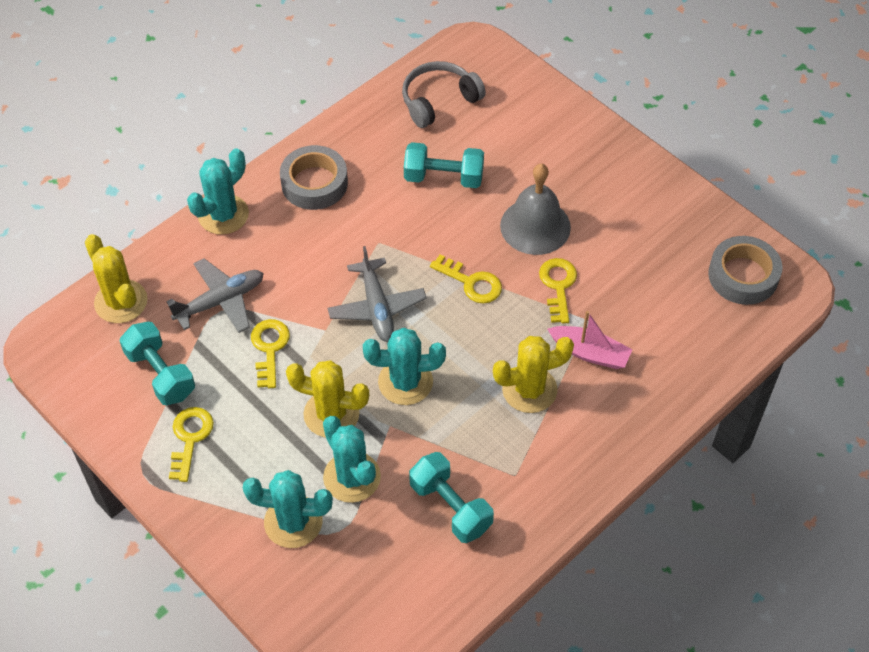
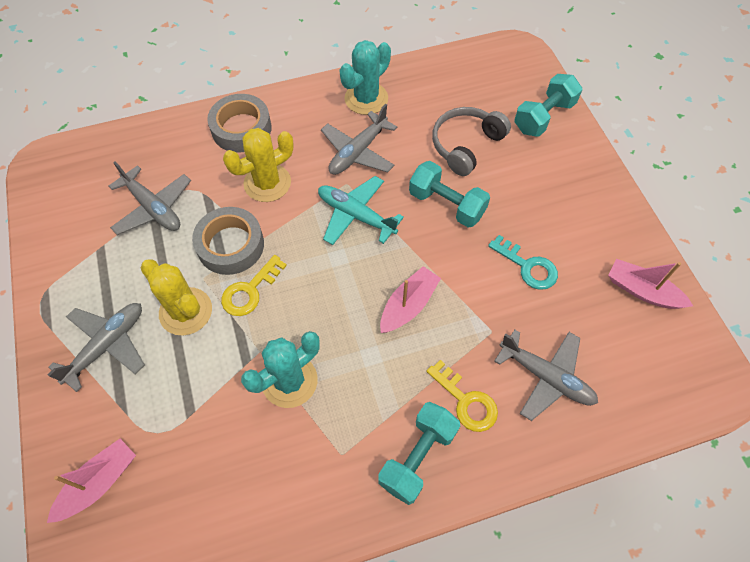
grey bell: [500,164,571,255] = 1 -> none = 0
grey plane: [166,258,264,333] [328,246,427,342] = 2 -> [48,303,145,392] [108,162,191,235] [321,104,397,175] [494,330,598,421] = 4
pink boat: [548,311,633,369] = 1 -> [47,439,136,523] [380,266,441,333] [608,259,693,309] = 3
turquoise cactus: [187,148,249,235] [243,470,333,548] [323,416,381,503] [363,328,446,405] = 4 -> [241,331,320,408] [340,40,391,115] = 2
turquoise key: none = 0 -> [488,235,558,290] = 1
turquoise plane: none = 0 -> [318,176,404,245] = 1
yellow cactus: [85,234,148,323] [286,360,369,438] [493,336,574,413] = 3 -> [141,259,212,336] [223,128,294,202] = 2
yellow key: [169,407,214,482] [251,319,290,388] [430,254,502,304] [539,258,577,324] = 4 -> [221,255,287,316] [427,360,498,432] = 2

